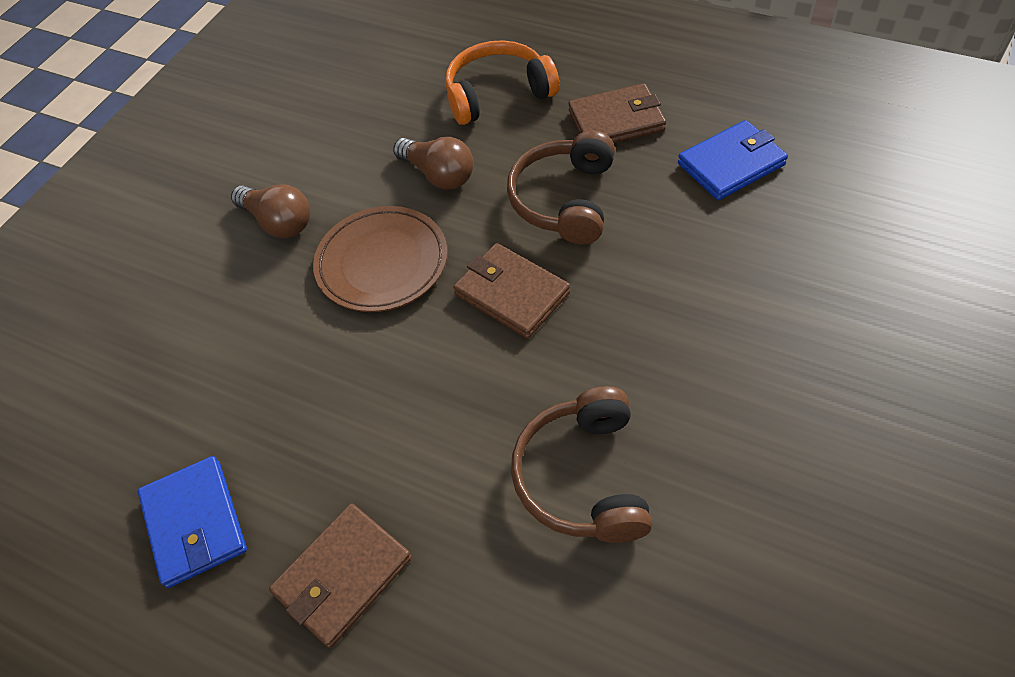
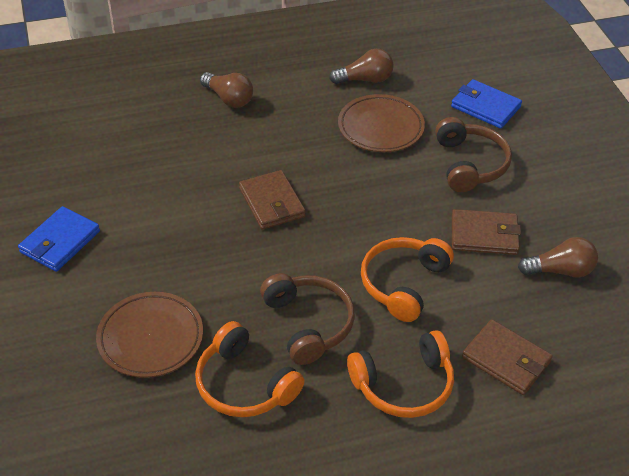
brown light bulb: [231,184,310,238] [393,137,474,190] = 2 -> [200,72,253,108] [329,49,394,84] [518,237,598,278] = 3
brown plate: [313,206,447,312] = 1 -> [96,292,203,378] [338,94,425,152] = 2
orange headphones: [445,40,559,125] = 1 -> [195,321,304,417] [347,330,454,418] [361,237,454,322] = 3

